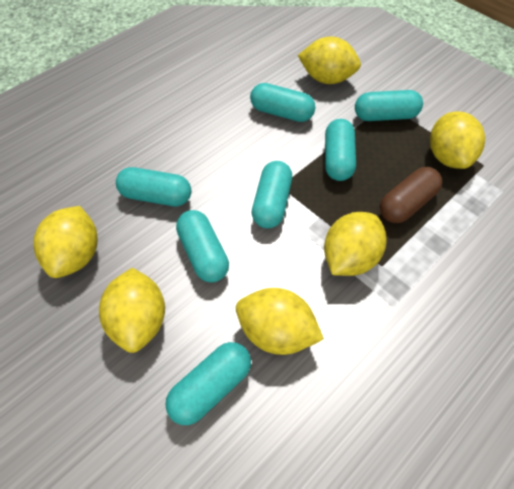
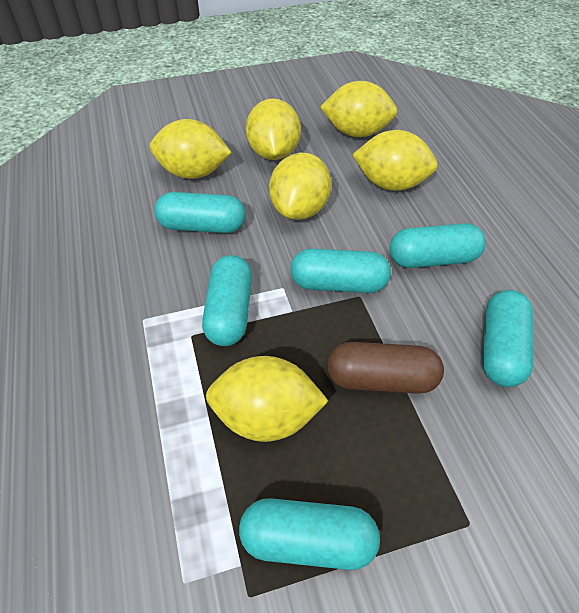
turquoise capsule: [116,167,191,206] [165,342,251,425] [176,210,229,283] [250,83,315,122] [252,161,292,229] [325,119,356,181] [355,90,423,121] = 7 -> [154,192,246,233] [202,255,252,346] [239,498,380,570] [290,249,391,293] [389,223,486,268] [482,290,534,387] = 6

